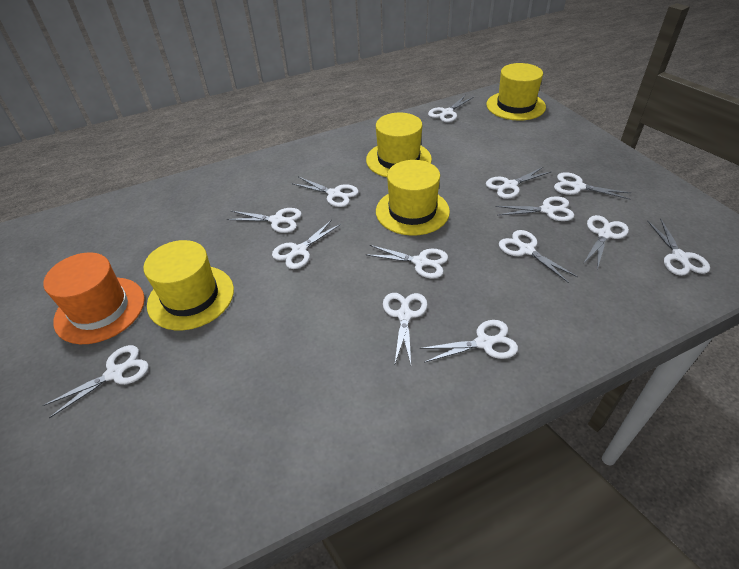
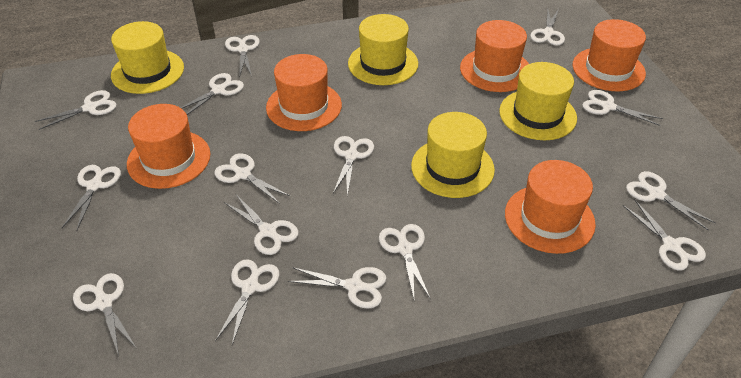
orange hat: [43,252,145,344] = 1 -> [127,104,210,189] [266,54,342,131] [460,20,529,92] [505,160,596,254] [573,19,646,91] = 5
white scissors: [43,345,148,418] [227,208,302,233] [272,220,341,269] [291,177,359,207] [365,245,448,279] [383,293,427,364] [419,320,518,363] [428,95,474,122] [486,167,551,199] [495,196,574,221] [499,230,578,283] [554,172,631,200] [583,215,629,270] [647,219,710,276] = 14 -> [35,90,116,130] [62,165,121,230] [73,273,135,356] [181,73,244,115] [214,153,290,204] [215,259,280,345] [224,194,298,255] [225,35,260,77] [288,267,387,309] [333,136,374,196] [379,224,431,300] [530,9,565,46] [582,90,663,126] [623,200,706,271] [626,171,716,230] = 15

